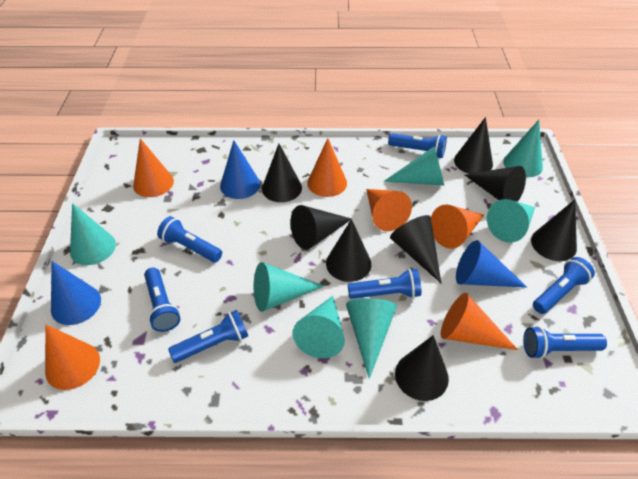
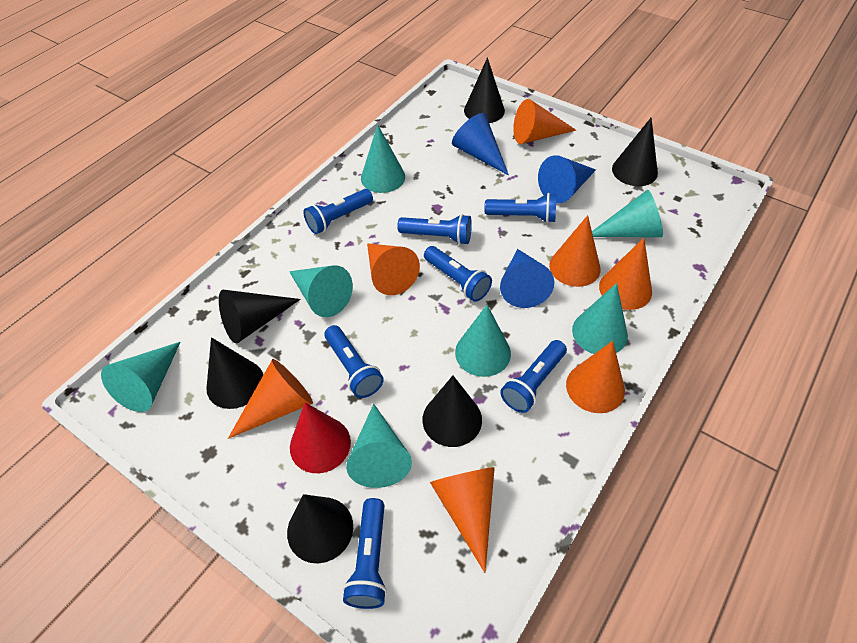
black cone: [262,144,302,202] [290,205,351,250] [326,219,371,282] [390,215,441,283] [395,335,449,401] [454,117,493,174] [465,166,526,202] [531,200,577,261] = 8 -> [206,337,263,409] [219,290,301,344] [287,494,353,563] [423,376,482,447] [464,57,505,123] [612,117,658,186] = 6
orange cone: [45,324,100,390] [133,138,174,197] [307,138,347,197] [366,189,412,231] [431,205,484,249] [441,293,518,350] = 6 -> [228,359,313,439] [367,243,420,295] [430,467,495,573] [513,99,576,144] [549,215,601,287] [566,341,625,413] [599,238,652,310] = 7
red cone: none = 0 -> [290,402,351,473] = 1

